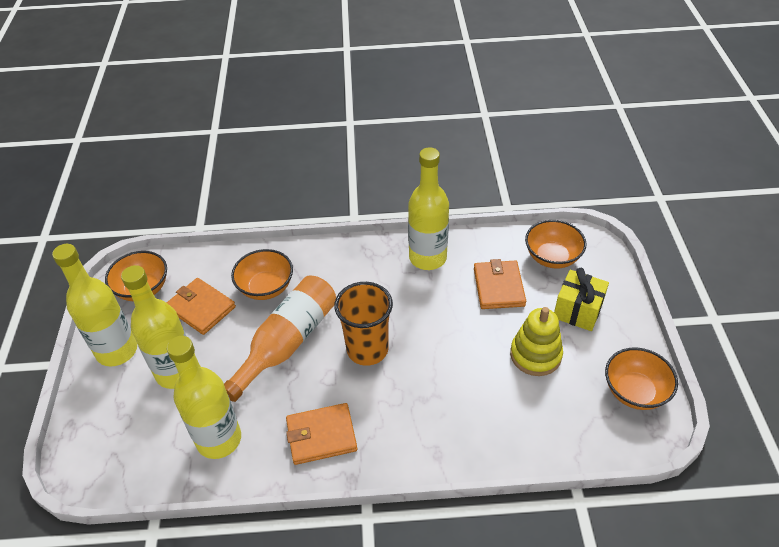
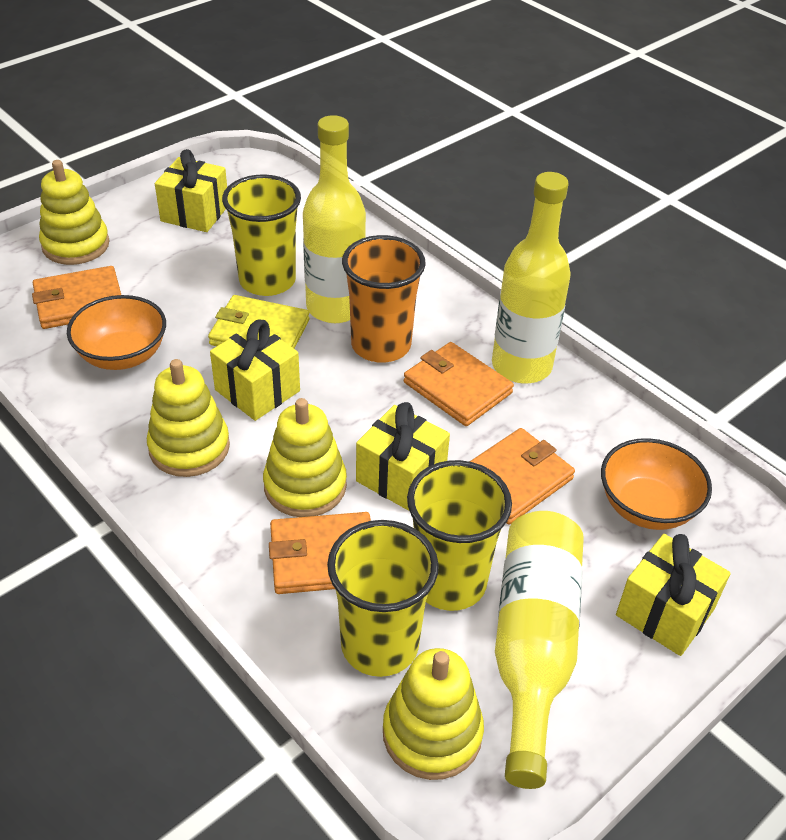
orange bottle: [224,275,336,402] = 1 -> none = 0
orange bowl: [105,251,167,301] [231,249,293,300] [525,220,586,268] [605,347,678,410] = 4 -> [67,295,166,370] [601,438,712,530] = 2
orange wallet: [167,278,236,335] [286,403,357,465] [474,259,526,309] = 3 -> [32,266,121,329] [269,512,371,594] [404,342,514,426] [470,428,575,525] = 4
yellow bottle: [52,244,137,366] [121,265,187,389] [167,336,241,459] [408,147,449,270] = 4 -> [303,115,366,323] [492,172,571,383] [495,511,584,789] = 3
yellow cup: none = 0 -> [222,174,301,296] [327,520,439,677] [407,460,512,611] = 3
yellow gift: [554,268,609,331] = 1 -> [155,149,227,232] [210,320,300,421] [356,402,450,511] [616,534,731,656] = 4
yellow stacking toy: [510,307,563,376] = 1 -> [39,160,110,265] [147,359,230,477] [263,398,347,517] [383,648,484,780] = 4
yellow wallet: none = 0 -> [208,295,309,349] = 1

